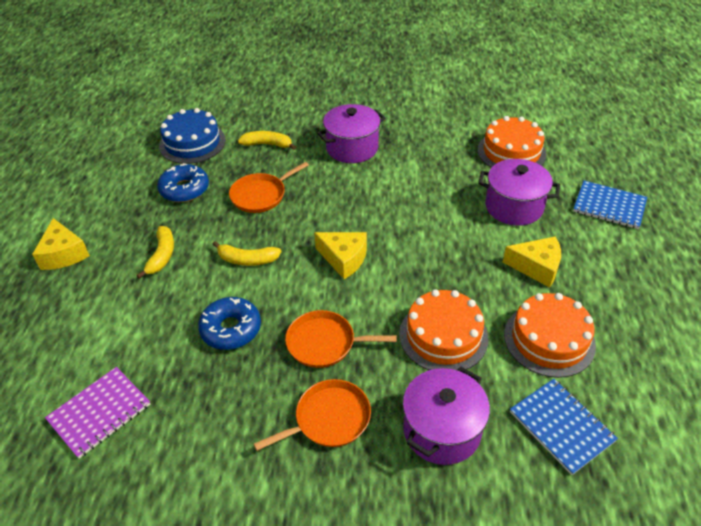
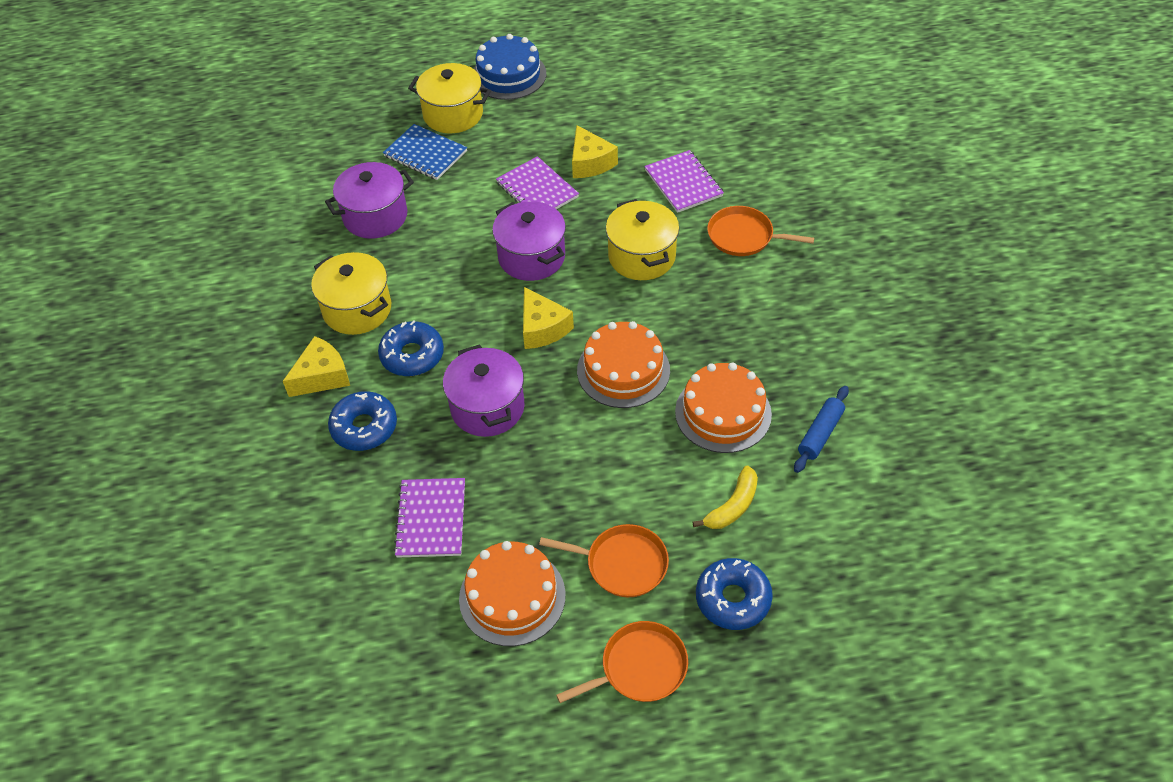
blue donut: [157,163,209,202] [198,297,261,350] = 2 -> [328,391,397,451] [378,320,444,376] [696,558,773,630] = 3
blue notebook: [510,379,618,475] [573,181,647,229] = 2 -> [383,124,467,180] = 1
blue rolling pin: none = 0 -> [794,386,849,473] = 1
purple notebook: [45,367,150,459] = 1 -> [394,478,465,558] [496,156,579,209] [644,150,724,213] = 3
yellow banana: [137,226,174,279] [212,241,282,266] [238,131,296,150] = 3 -> [693,465,758,529] = 1
yellow pot: none = 0 -> [311,252,391,335] [408,63,491,133] [606,199,679,280] = 3

